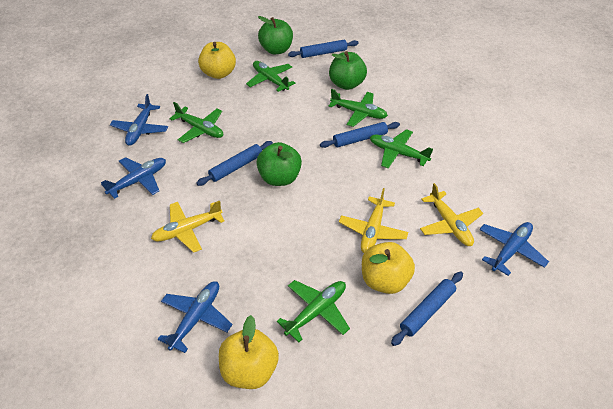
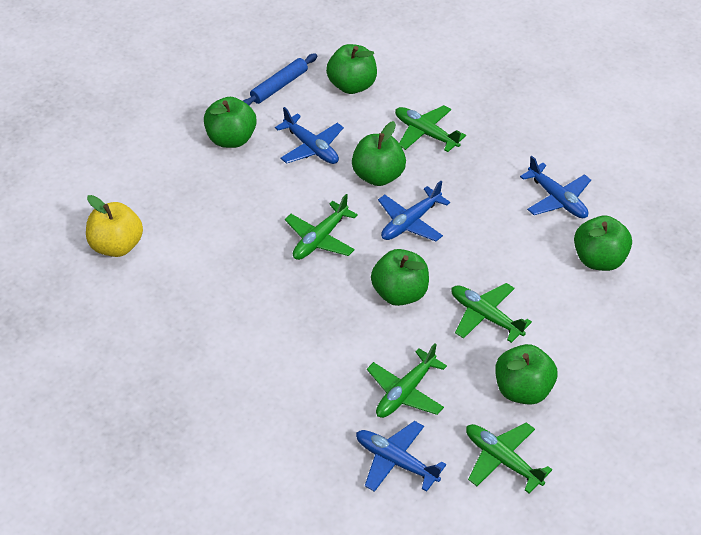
blue rolling pin: [196,141,273,186] [288,40,359,58] [320,122,400,148] [391,271,463,346] = 4 -> [243,53,317,106] = 1
green apple: [256,142,302,186] [258,16,293,54] [329,51,367,90] = 3 -> [204,97,257,148] [326,44,377,94] [352,121,406,186] [371,249,429,306] [495,344,557,405] [574,215,632,271] = 6
yellow apple: [198,42,236,79] [219,315,279,389] [362,242,415,294] = 3 -> [86,195,143,257] = 1
yellow plane: [151,201,225,253] [339,188,408,253] [420,183,483,246] = 3 -> none = 0

